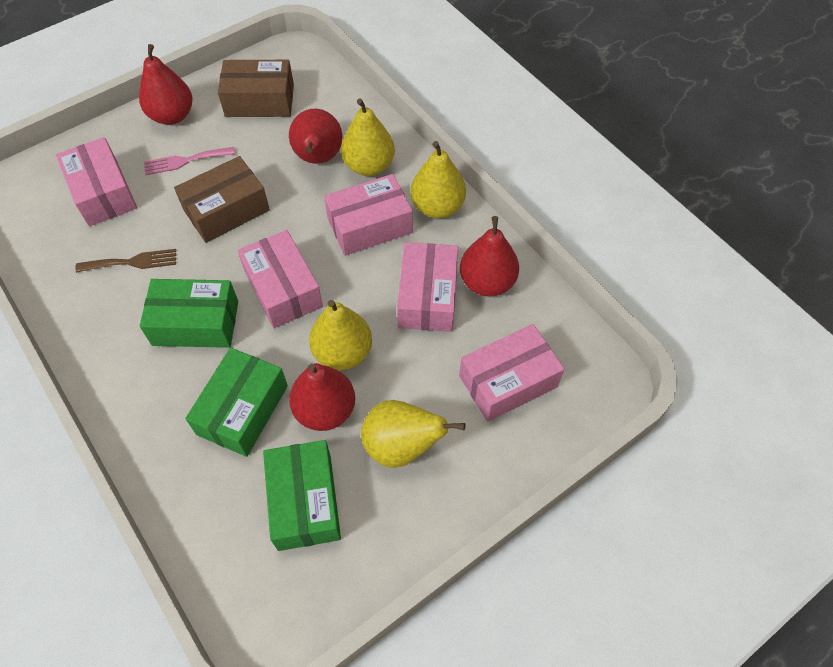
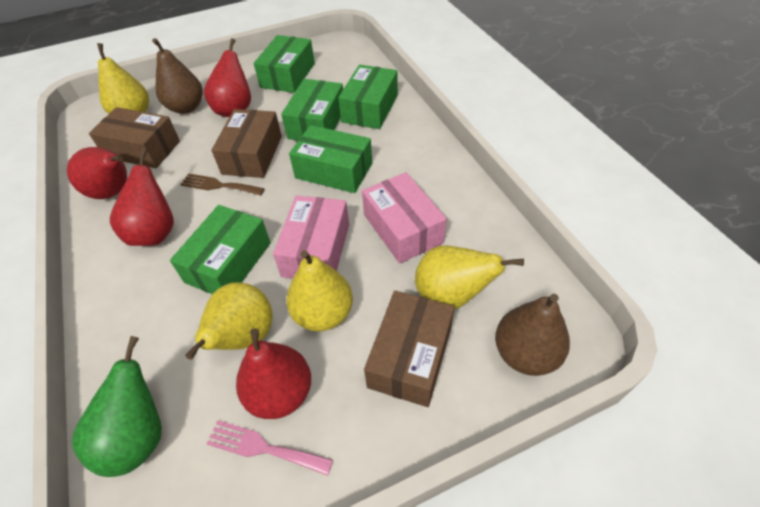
brown box: [174,156,270,243] [218,60,294,117] = 2 -> [89,107,180,168] [211,109,282,178] [364,290,455,407] = 3
brown pear: none = 0 -> [152,38,203,114] [495,294,570,376] = 2
green box: [140,279,238,348] [185,348,288,457] [263,440,341,551] = 3 -> [170,205,271,294] [254,35,315,93] [281,79,343,141] [289,125,372,193] [338,65,398,129] = 5
green pear: none = 0 -> [72,336,162,477] = 1
pink box: [56,137,137,226] [237,230,323,328] [324,174,413,256] [397,242,458,332] [459,324,564,422] = 5 -> [273,195,349,279] [362,172,447,264] = 2

